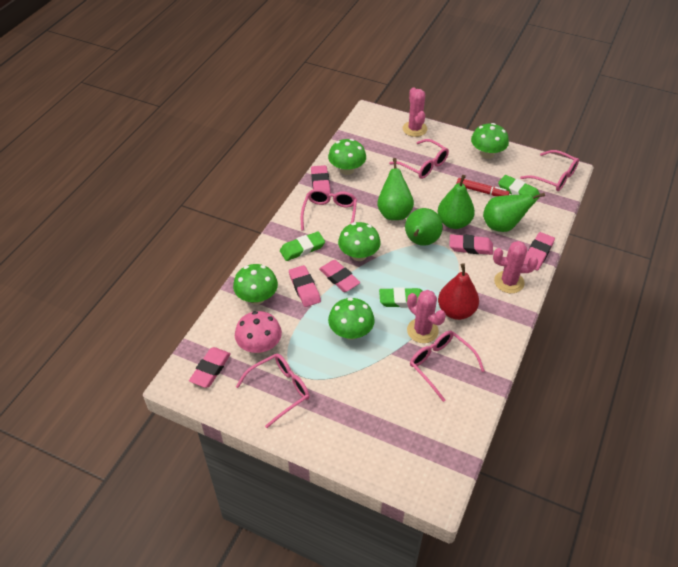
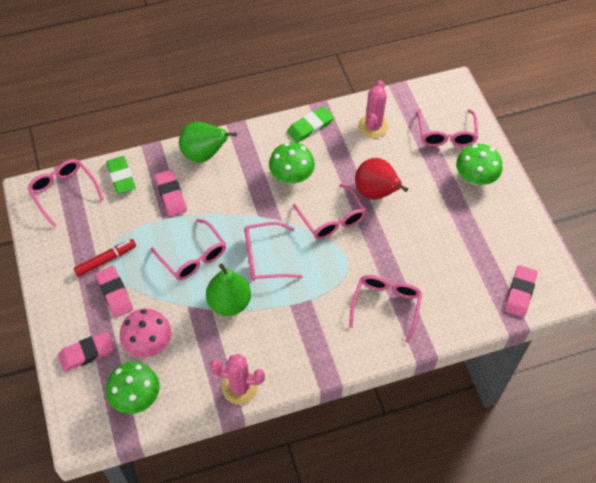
green eraser: [280,231,325,261] [379,287,422,308] [498,175,540,202] = 3 -> [106,156,136,194] [287,106,334,143] = 2
green mushroom: [233,264,278,305] [328,139,366,175] [328,297,375,340] [338,222,381,261] [471,123,509,159] = 5 -> [106,362,160,414] [269,142,315,184] [456,144,502,185] = 3
green pear: [377,158,414,220] [405,208,443,246] [438,175,475,229] [483,193,545,232] = 4 -> [179,122,237,163] [206,263,251,316] = 2
pink cactus: [403,87,427,137] [407,290,446,343] [493,241,538,293] = 3 -> [210,354,265,404] [358,80,389,138] = 2
pink eraser: [189,347,231,388] [289,265,321,307] [311,165,331,197] [319,260,360,292] [449,234,493,255] [523,232,555,271] = 6 -> [58,331,114,372] [95,266,133,318] [154,170,187,216] [505,265,537,317] = 4
pink glasses: [236,354,310,428] [301,189,357,231] [389,139,449,179] [410,331,485,402] [520,150,579,191] = 5 -> [28,159,104,228] [151,219,226,280] [245,222,303,281] [293,184,366,239] [349,275,422,343] [418,109,478,147] = 6

